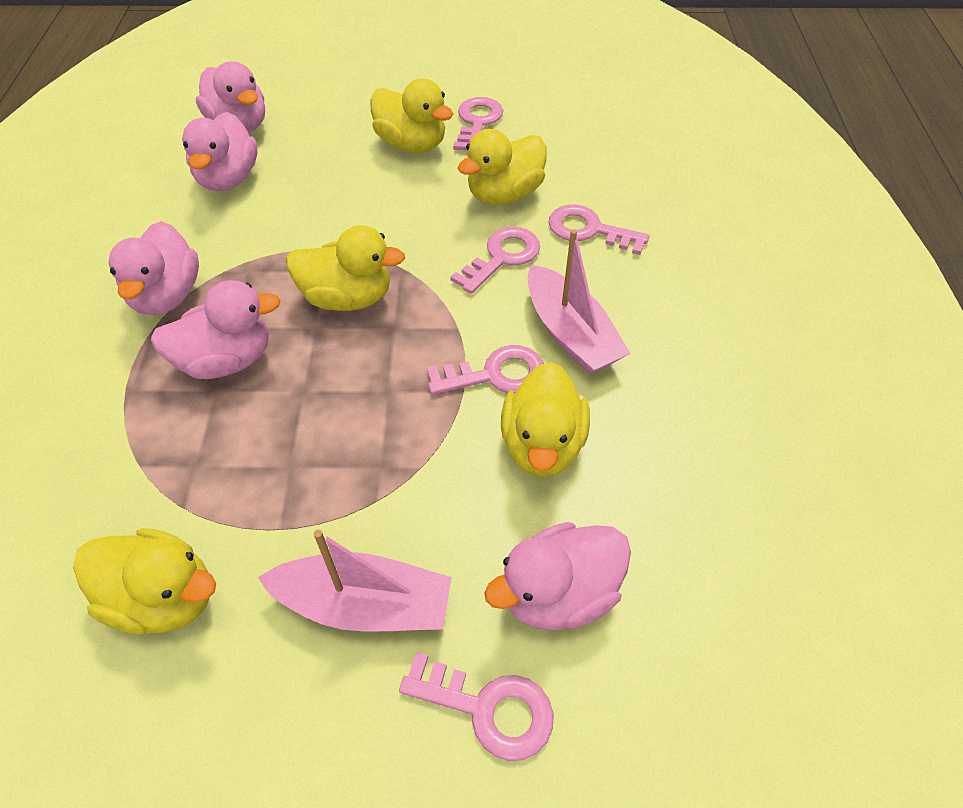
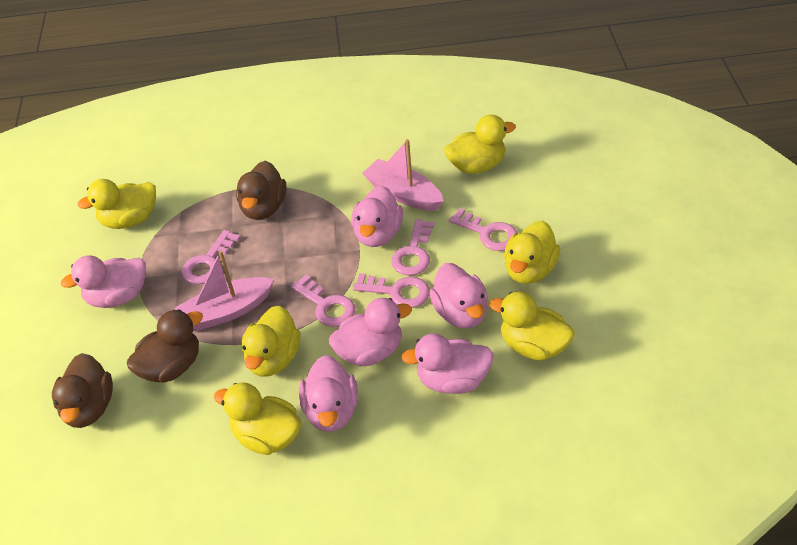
brown duck: none = 0 -> [52,353,113,428] [127,309,203,382] [236,161,286,220] = 3
pink duck: [108,221,199,315] [151,280,280,379] [182,112,257,191] [196,61,265,132] [484,522,631,631] = 5 -> [61,256,146,308] [299,355,358,432] [329,298,412,366] [351,185,403,247] [401,334,494,394] [429,263,488,328] = 6
yellow duck: [73,528,216,634] [286,225,405,311] [370,78,453,152] [458,129,547,205] [501,362,590,477] = 5 -> [78,179,156,229] [214,382,301,455] [242,305,301,377] [444,115,516,174] [489,292,575,360] [504,221,560,284] = 6

